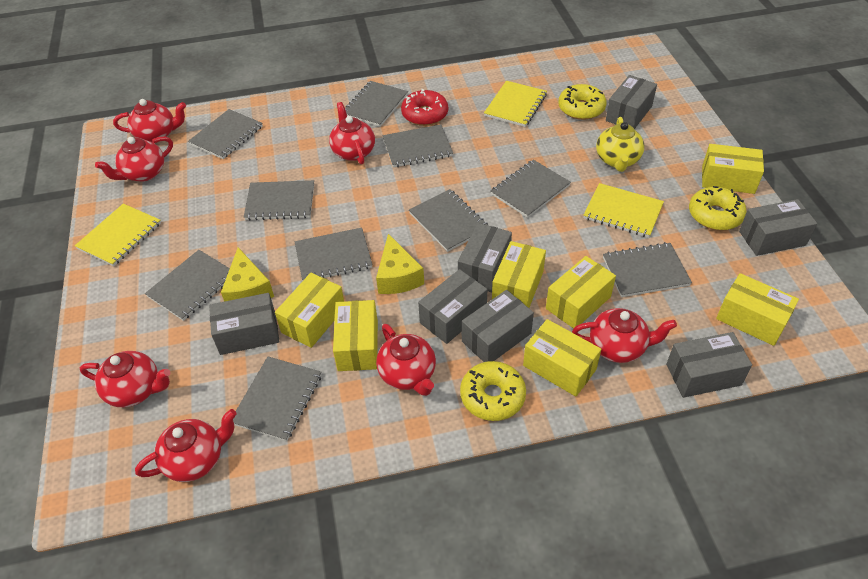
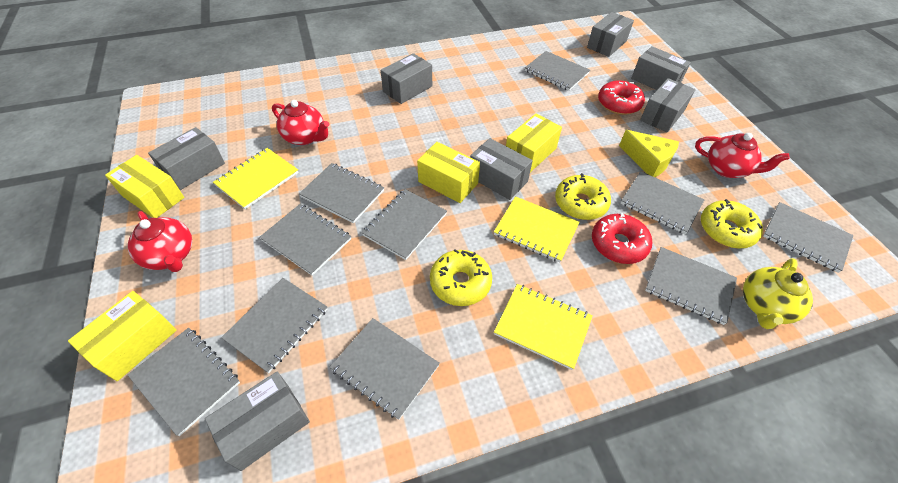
red donut: [401,89,448,126] = 1 -> [592,213,652,264] [598,80,645,115] = 2
red teapot: [80,351,170,407] [95,136,173,182] [113,99,186,142] [135,409,237,482] [329,102,375,164] [376,324,436,396] [572,308,677,363] = 7 -> [128,211,192,272] [272,100,329,145] [695,133,790,178] = 3
yellow box: [275,273,344,348] [333,300,378,371] [492,241,546,308] [523,319,601,397] [546,256,616,329] [702,144,764,194] [716,273,799,346] = 7 -> [68,291,177,381] [105,155,184,218] [417,142,480,203] [506,114,562,172] = 4
yellow cheese: [221,247,274,302] [376,234,424,294] = 2 -> [619,130,679,177] = 1

